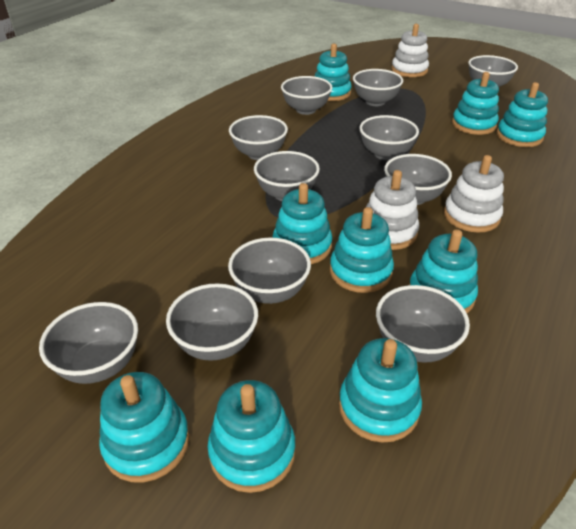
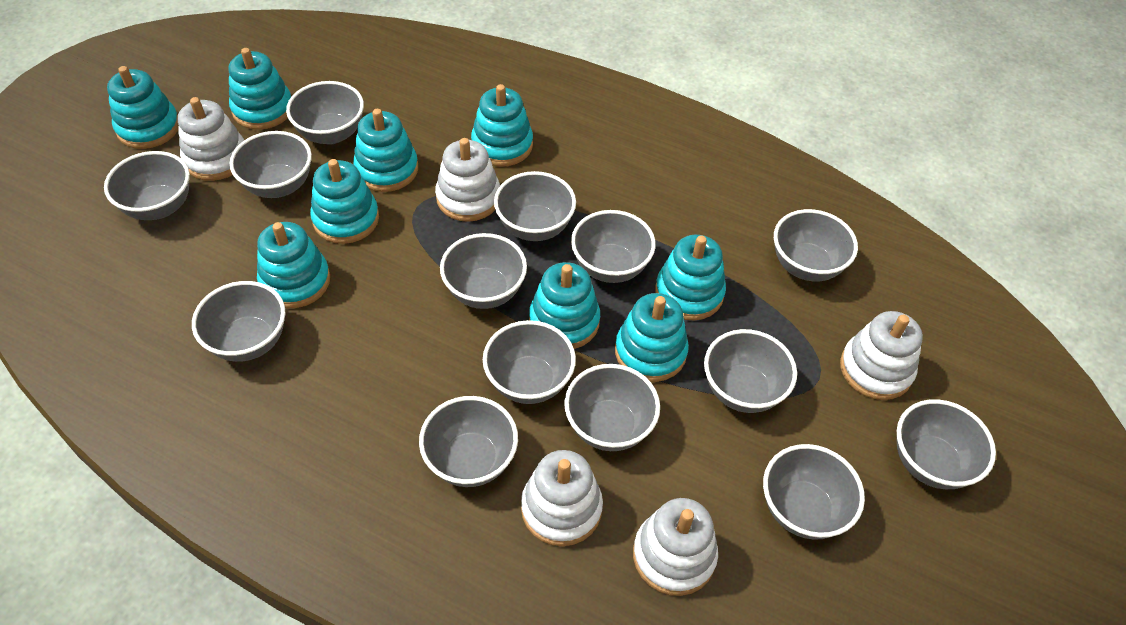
grey bowl: [39,302,138,384] [166,283,258,361] [228,238,311,304] [229,115,288,160] [254,151,320,201] [281,76,332,115] [353,69,403,106] [359,115,419,160] [376,285,470,363] [384,154,452,205] [468,55,518,87] = 11 -> [104,151,190,220] [192,281,286,362] [229,131,312,198] [286,81,364,145] [419,396,518,487] [440,233,527,309] [483,320,576,404] [494,171,576,241] [564,364,660,451] [571,210,656,283] [704,329,797,413] [763,444,865,540] [774,209,858,282] [897,399,996,489] = 14
white stacking toy: [366,170,419,250] [391,24,429,77] [444,155,504,233] = 3 -> [178,97,244,181] [435,138,500,222] [521,450,603,546] [633,498,718,596] [840,311,923,400] = 5

